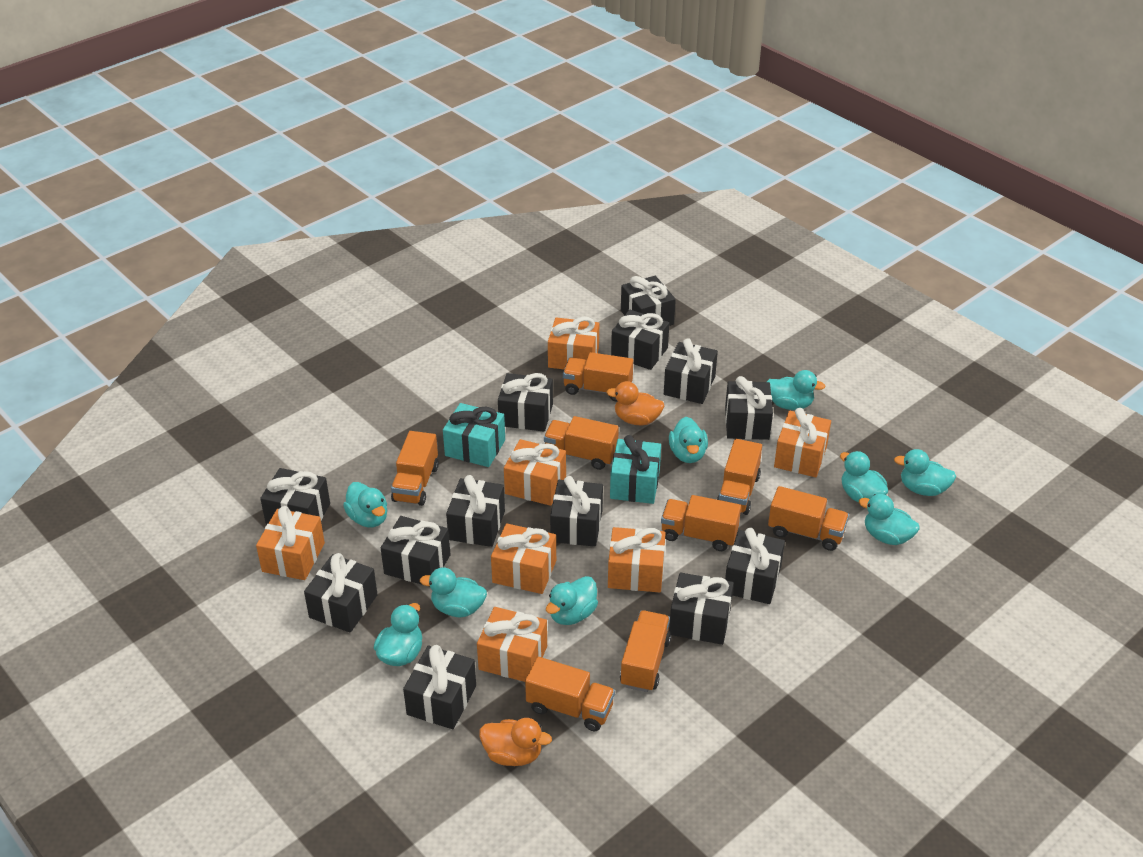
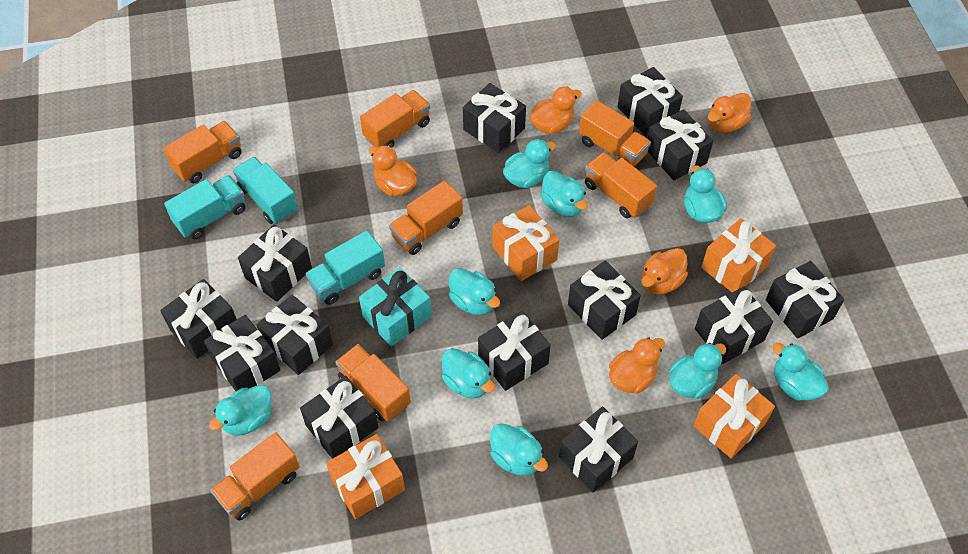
orange duck: [479,718,552,766] [606,381,664,426] = 2 -> [369,145,417,196] [529,86,582,134] [609,337,665,394] [641,248,688,295] [708,93,751,133] = 5
orange gift: [256,506,325,580] [477,607,547,682] [491,523,556,594] [504,439,566,506] [548,317,599,369] [608,527,666,592] [774,408,831,477] = 7 -> [326,434,405,519] [492,205,559,281] [693,374,775,459] [701,218,776,292] = 4
orange truck: [391,431,439,506] [525,657,615,732] [544,416,619,470] [563,352,633,402] [620,610,671,692] [661,495,741,551] [717,439,762,515] [768,486,849,551] = 8 -> [163,121,242,183] [210,432,300,521] [335,344,411,422] [360,90,430,148] [389,180,463,255] [579,100,651,166] [585,152,657,219] = 7
turquoise gift: [443,403,505,467] [610,435,661,504] = 2 -> [359,267,431,347] = 1
turquoise truck: none = 0 -> [164,175,246,239] [233,157,298,224] [305,230,385,305] = 3

